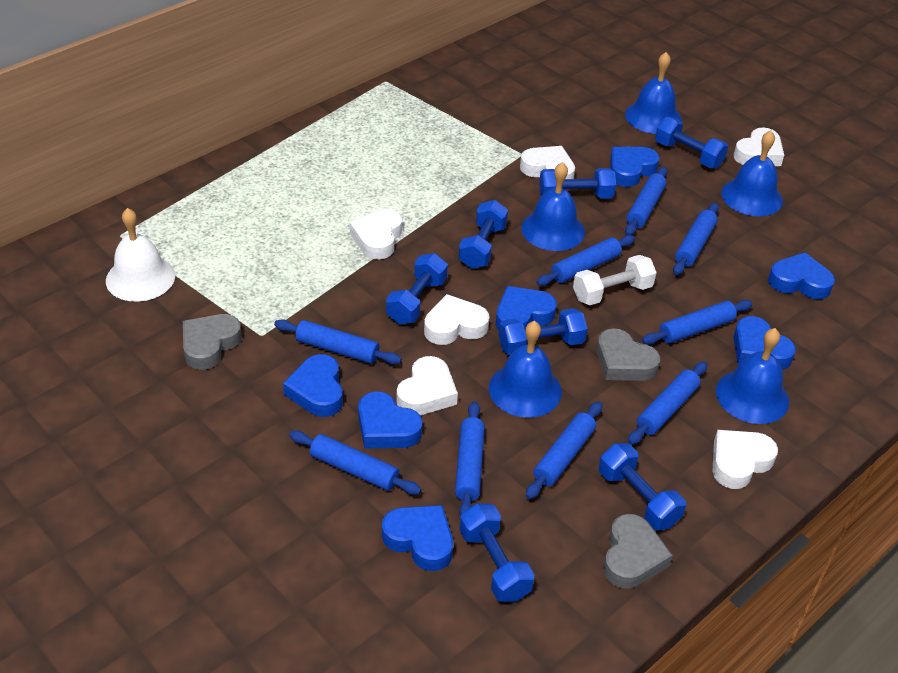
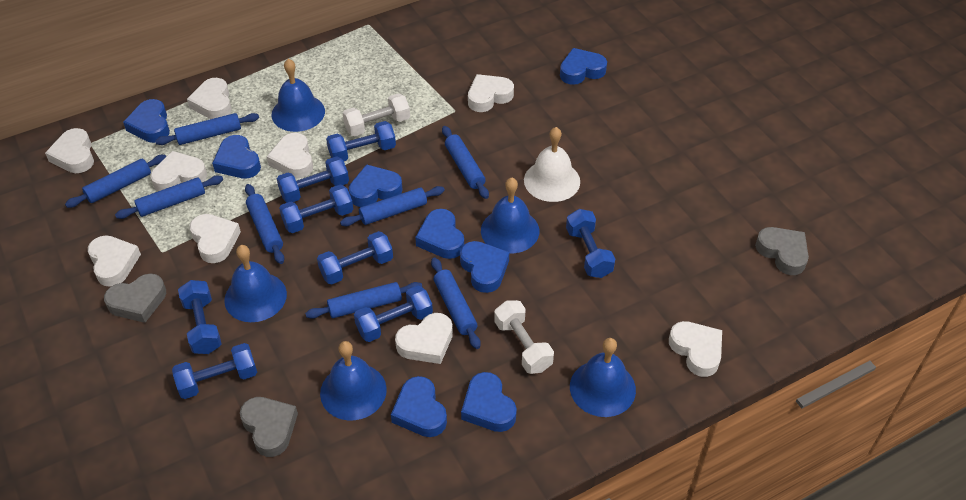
blue dumbbell: [386,253,448,324] [458,200,508,269] [459,503,534,602] [499,308,587,355] [539,168,616,199] [599,443,686,530] [655,117,728,168] = 7 -> [172,343,257,399] [178,280,222,354] [277,156,349,203] [279,184,353,233] [317,231,393,285] [326,121,396,161] [354,285,433,342] [566,209,615,278] = 8
blue heart: [283,354,343,417] [358,391,423,449] [382,505,453,571] [496,286,557,330] [610,147,659,187] [733,316,796,370] [768,252,835,299] = 7 -> [123,99,170,143] [212,135,261,178] [349,164,403,207] [391,376,447,437] [415,209,464,259] [460,241,509,293] [461,372,517,432] [560,48,607,85] = 8
blue rolling pin: [274,319,402,365] [289,430,422,495] [455,401,485,516] [526,402,602,499] [536,235,635,286] [625,167,667,235] [628,361,707,445] [642,300,753,345] [673,203,719,275] = 9 -> [65,155,166,208] [115,175,223,219] [155,113,259,145] [245,184,284,264] [305,282,422,319] [340,186,445,226] [431,257,481,349] [442,126,489,199] = 8
white dumbbell: [573,255,657,305] = 1 -> [343,93,410,136] [494,300,554,374] = 2
white heart: [350,209,402,260] [396,356,458,415] [424,294,489,345] [520,146,575,179] [712,430,778,489] [734,127,784,166] = 6 -> [45,128,94,173] [88,235,141,287] [151,151,207,191] [187,78,232,119] [189,214,241,263] [267,133,313,178] [395,313,453,364] [468,74,514,112] [669,321,722,377] = 9

